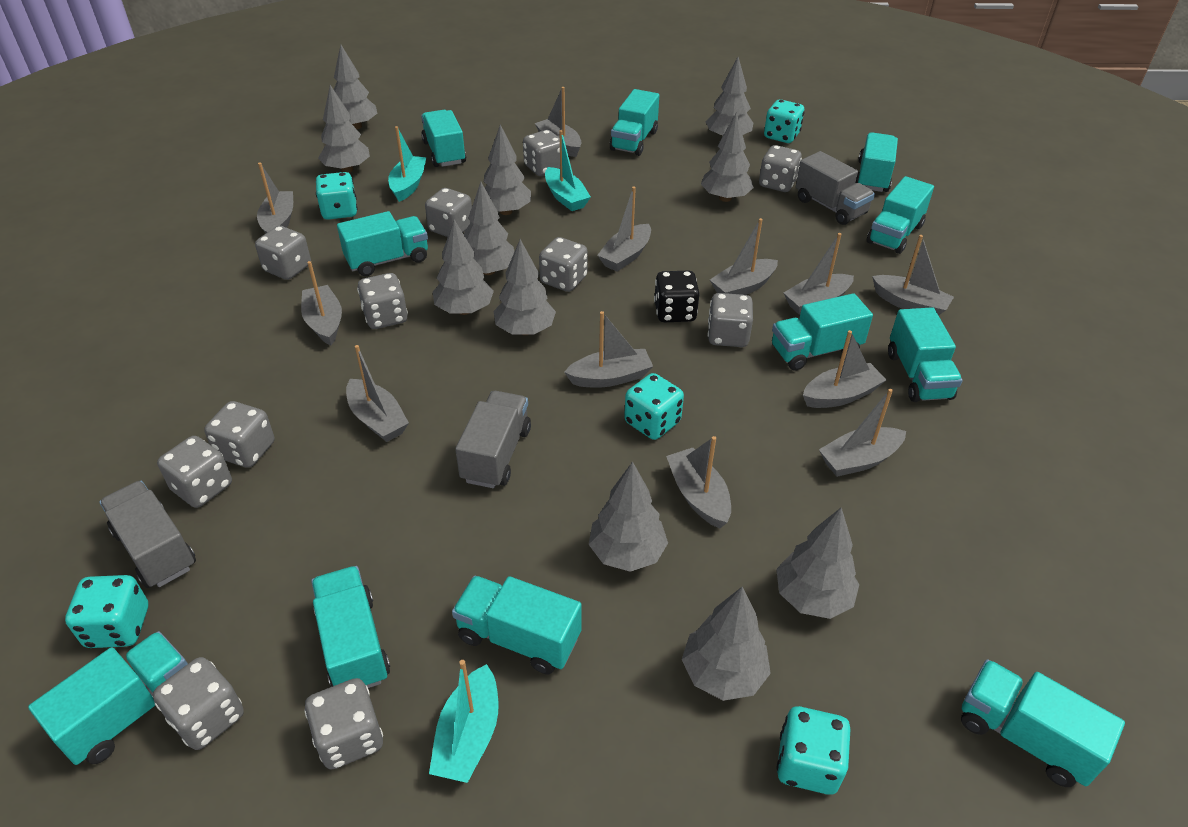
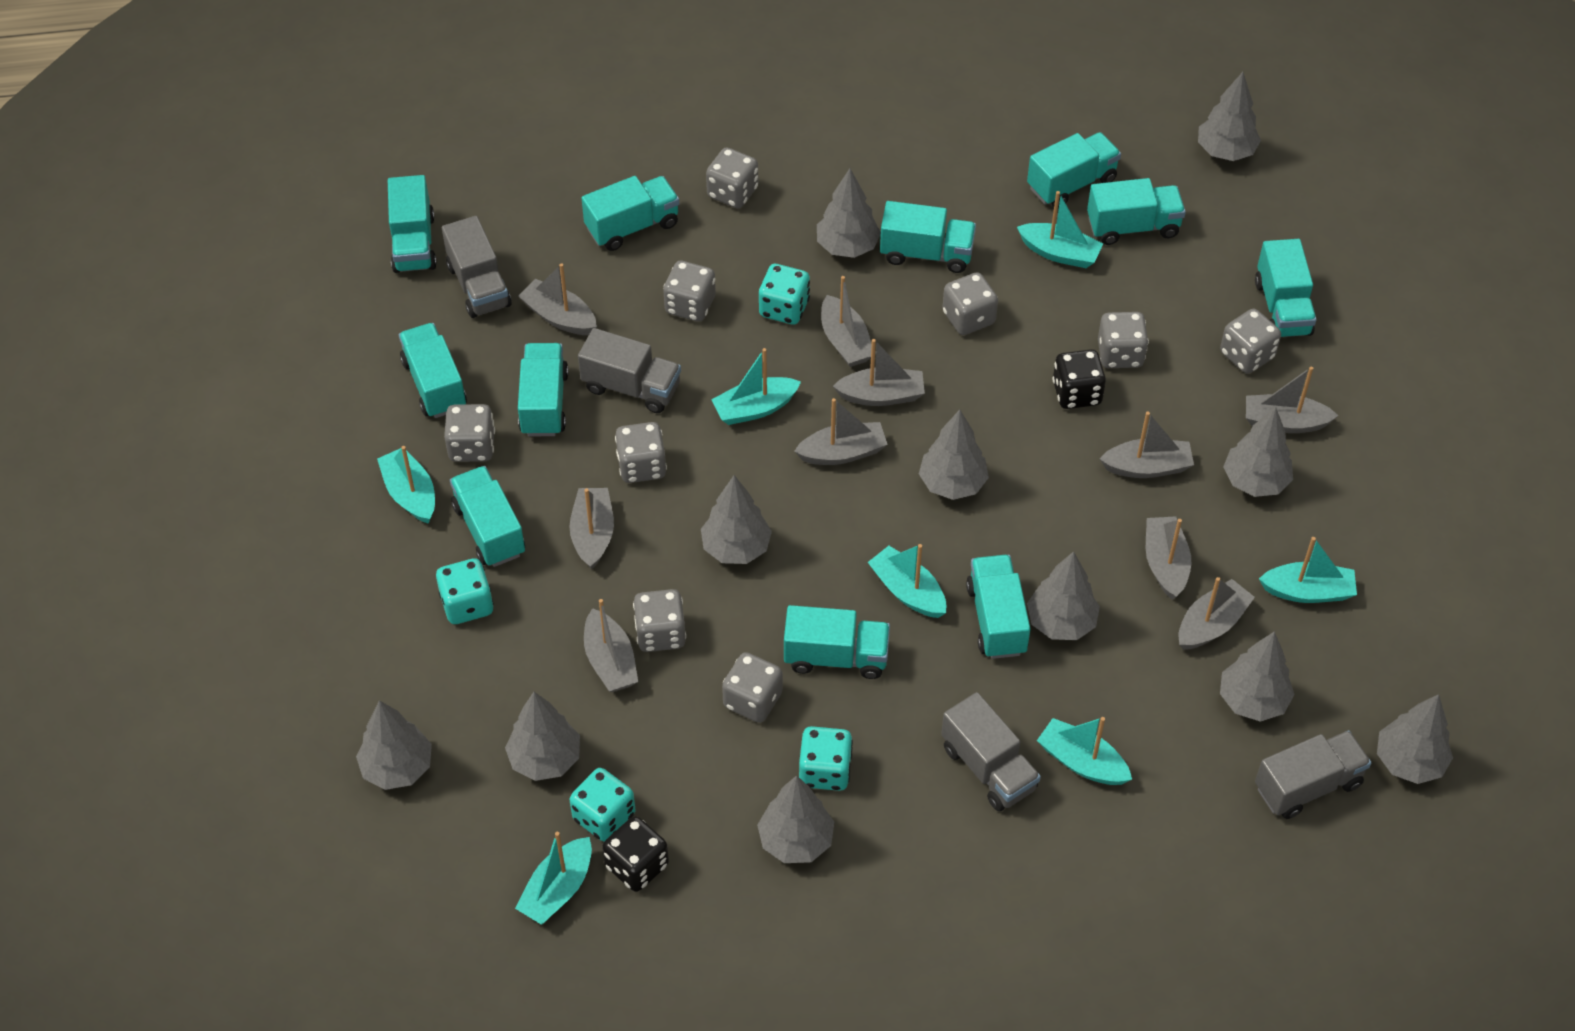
black dice: [654,271,700,322] = 1 -> [602,816,669,892] [1052,349,1106,409] = 2
grey boat: [257,162,293,233] [301,261,342,345] [346,345,409,442] [535,87,582,157] [564,311,653,388] [597,187,651,271] [666,436,731,528] [710,218,778,295] [784,233,854,315] [803,330,886,408] [819,389,906,477] [872,235,954,316] = 12 -> [518,263,597,335] [570,488,614,569] [584,599,638,692] [794,398,888,465] [821,276,872,367] [833,339,925,406] [1100,412,1194,478] [1146,516,1191,600] [1179,577,1255,650] [1246,366,1338,433] = 10
grey dice: [153,657,244,750] [157,436,232,508] [204,401,274,468] [255,226,311,280] [304,678,383,769] [357,273,408,329] [425,188,472,237] [523,130,560,176] [539,237,588,292] [708,293,753,347] [759,145,802,192] = 11 -> [444,404,495,462] [615,422,667,483] [633,589,686,652] [663,261,716,322] [706,147,758,209] [722,652,783,723] [942,272,998,335] [1098,312,1149,368] [1220,309,1281,374] = 9
grey truck: [99,481,196,588] [455,391,531,488] [796,151,875,225] = 3 -> [442,216,512,318] [578,328,681,413] [941,692,1041,811] [1255,730,1371,819] = 4
turquoise boat: [388,126,426,202] [429,660,498,783] [545,130,591,211] = 3 -> [377,446,435,524] [515,832,592,925] [711,348,801,425] [868,544,946,618] [1017,191,1103,268] [1037,717,1132,785] [1259,537,1357,603] = 7
turquoise dice: [65,575,148,648] [316,172,358,220] [624,373,684,440] [764,99,804,143] [776,706,851,795] = 5 -> [436,558,494,624] [570,768,635,842] [759,264,810,325] [799,726,853,791] = 4

